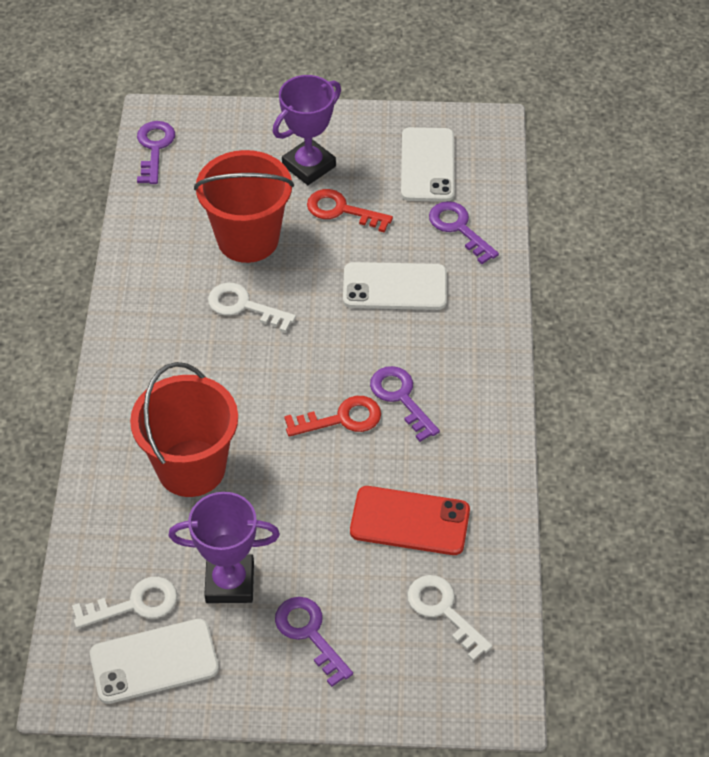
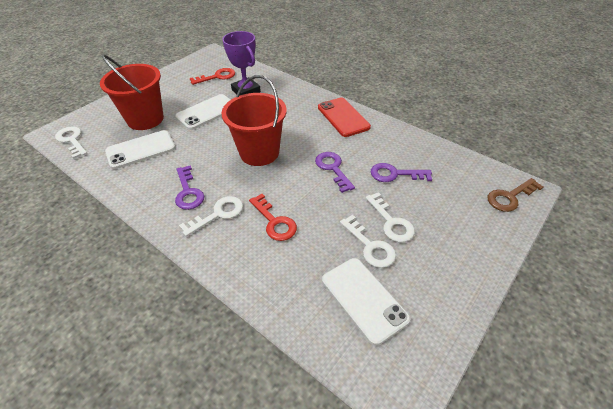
brown key: none = 0 -> [488,178,543,212] = 1
purple key: [137,121,175,184] [275,597,353,687] [370,366,440,442] [429,201,499,264] = 4 -> [175,165,204,210] [315,152,355,193] [371,163,432,182] = 3
purple trophy: [169,492,280,603] [273,75,341,185] = 2 -> [222,31,261,96] = 1
white key: [72,577,177,629] [208,283,296,333] [407,575,492,661] = 3 -> [55,126,87,159] [179,196,243,237] [340,215,396,268] [365,192,415,242] = 4

